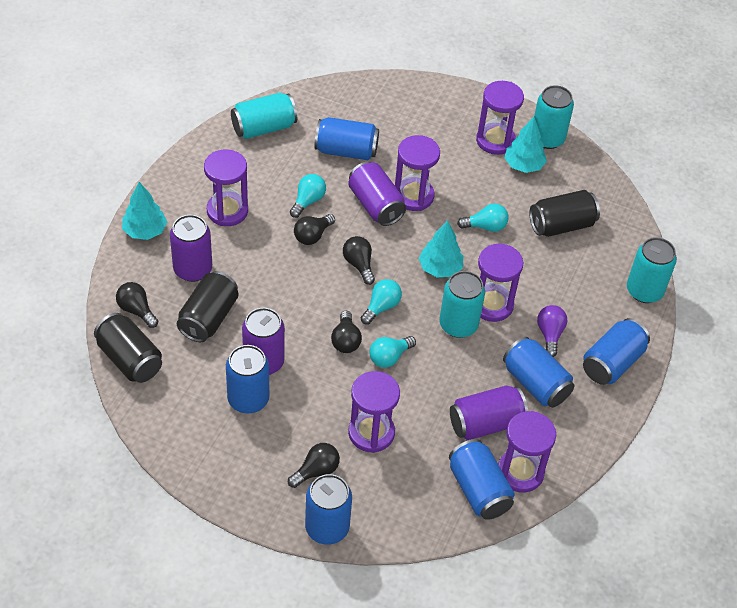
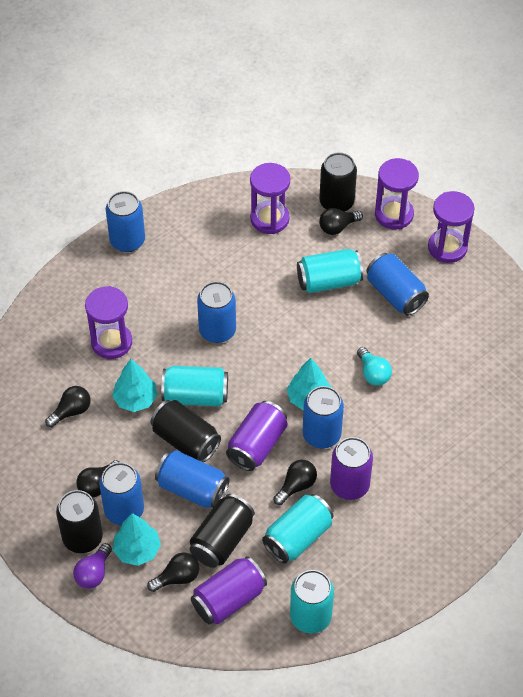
black can: [94,313,162,383] [177,271,238,342] [529,190,600,237] = 3 -> [56,490,103,553] [151,400,221,462] [190,494,255,568] [319,152,357,212] = 4
purple can: [170,215,212,282] [242,308,285,375] [349,162,406,226] [450,386,528,440] = 4 -> [191,556,267,625] [226,401,287,471] [330,437,373,500] = 3
purple hourglass: [204,149,248,226] [348,371,400,453] [395,135,440,211] [476,81,524,155] [478,243,523,322] [498,411,556,492] = 6 -> [85,286,132,359] [250,163,290,234] [375,158,419,229] [428,191,475,263] = 4
turquoise light bulb: [290,174,326,218] [361,279,402,325] [369,336,416,368] [457,203,509,232] = 4 -> [357,347,392,386] = 1

